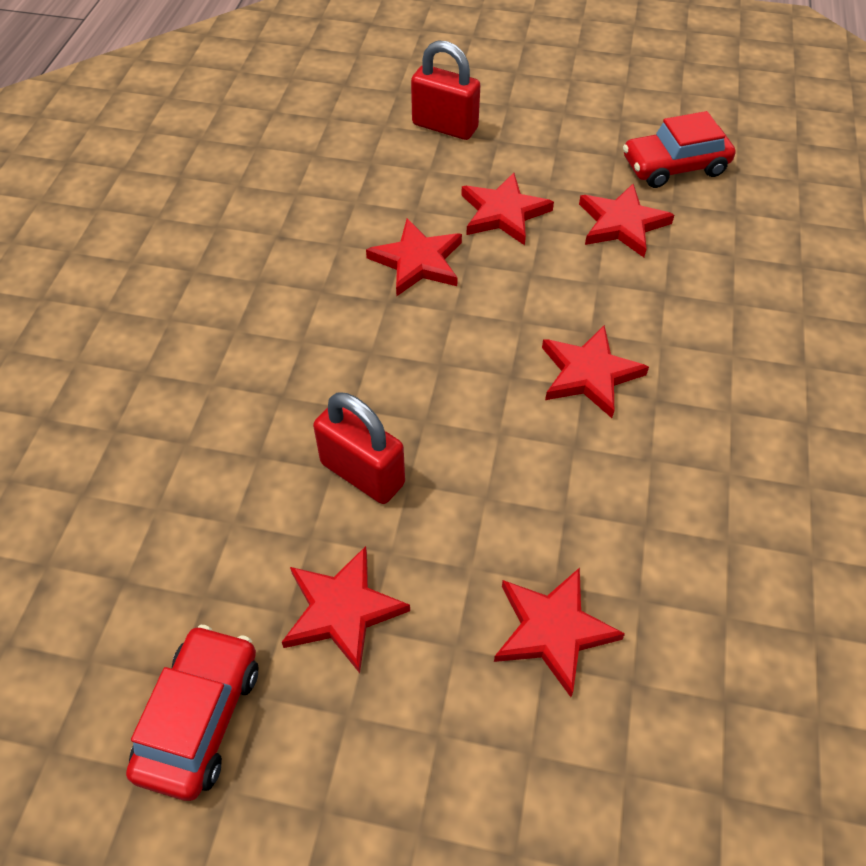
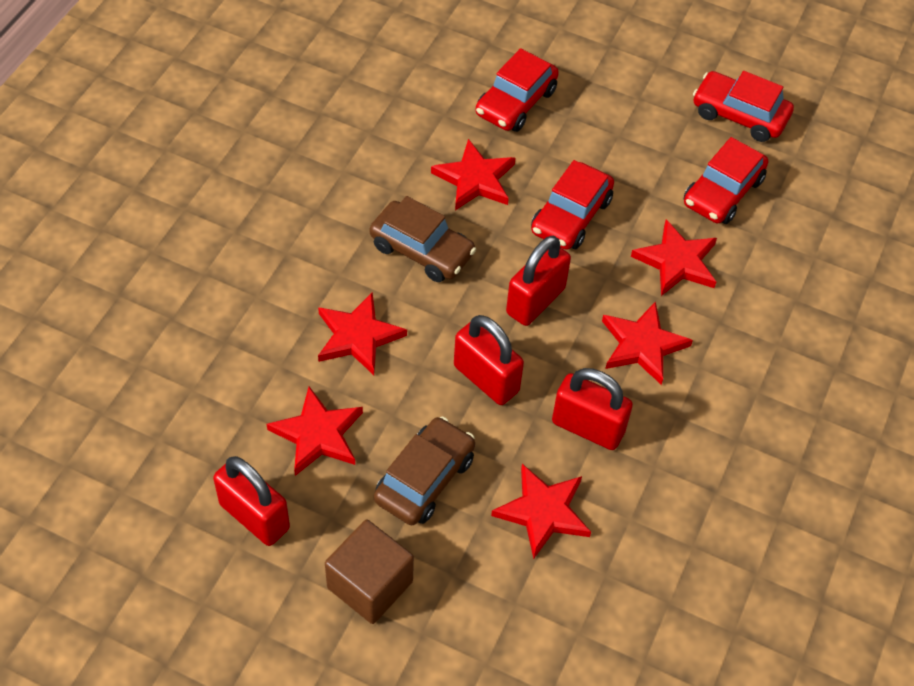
brown car: none = 0 -> [370,196,476,282] [374,417,475,525] = 2
brown cube: none = 0 -> [325,520,414,624] = 1
red car: [126,625,258,801] [623,111,736,188] = 2 -> [476,48,559,132] [531,160,614,250] [684,137,768,224] [693,71,794,142] = 4
red padlock: [313,392,405,504] [411,40,480,140] = 2 -> [213,456,290,546] [454,315,524,405] [506,236,571,326] [552,368,633,450] = 4

